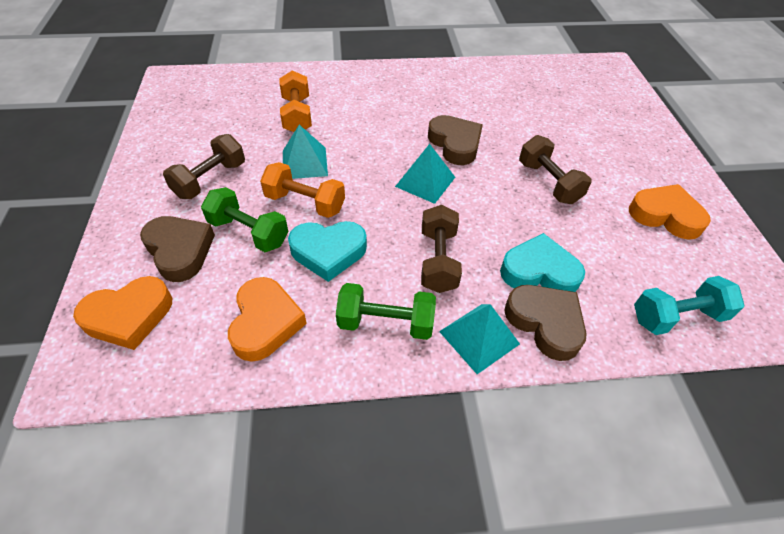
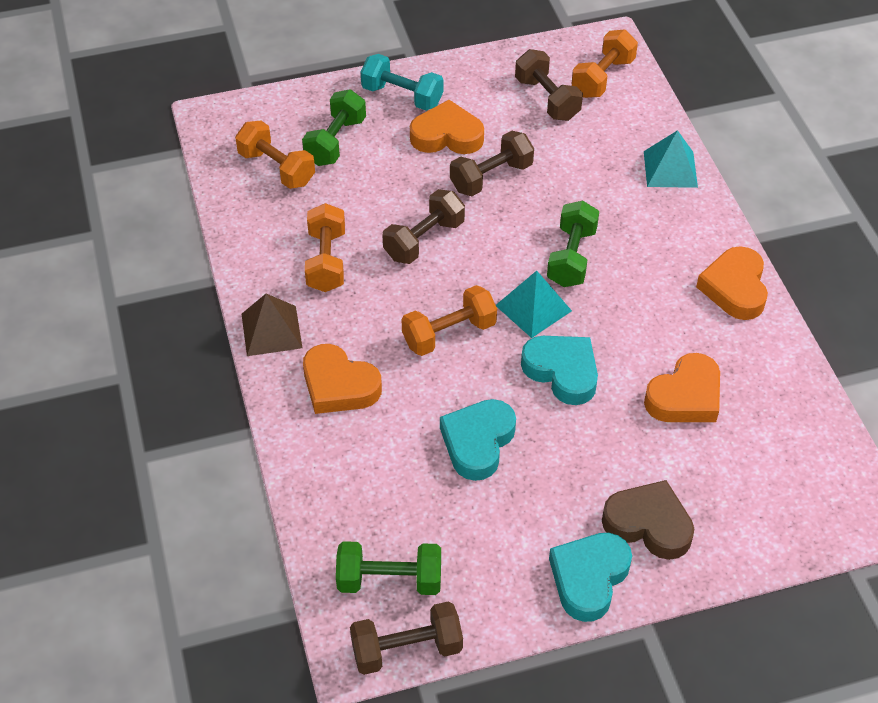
brown dumbbell: [163,134,245,199] [421,204,462,293] [519,135,592,204] = 3 -> [350,601,463,675] [383,189,465,264] [450,131,534,196] [515,49,583,121] = 4
brown heart: [140,216,215,282] [428,115,483,165] [504,285,587,361] = 3 -> [602,480,694,560] = 1
brown pyramid: none = 0 -> [242,294,302,356] = 1
green dumbbell: [201,187,288,252] [336,283,436,340] = 2 -> [302,89,366,166] [336,541,441,595] [547,200,599,287] = 3
orange dumbbell: [260,162,345,218] [279,71,312,132] = 2 -> [235,120,315,189] [305,203,345,292] [402,285,497,356] [572,29,638,98] = 4
orange heart: [73,276,172,350] [228,277,307,362] [629,184,711,240] = 3 -> [303,344,382,414] [410,100,484,154] [644,353,720,422] [696,246,768,320] = 4
turquoise heart: [288,221,367,282] [500,233,585,292] = 2 -> [440,399,516,481] [521,336,598,405] [549,533,632,622] = 3
turquoise pyramid: [283,125,328,179] [395,144,455,204] [439,304,520,374] = 3 -> [496,271,572,338] [644,130,698,188] = 2

